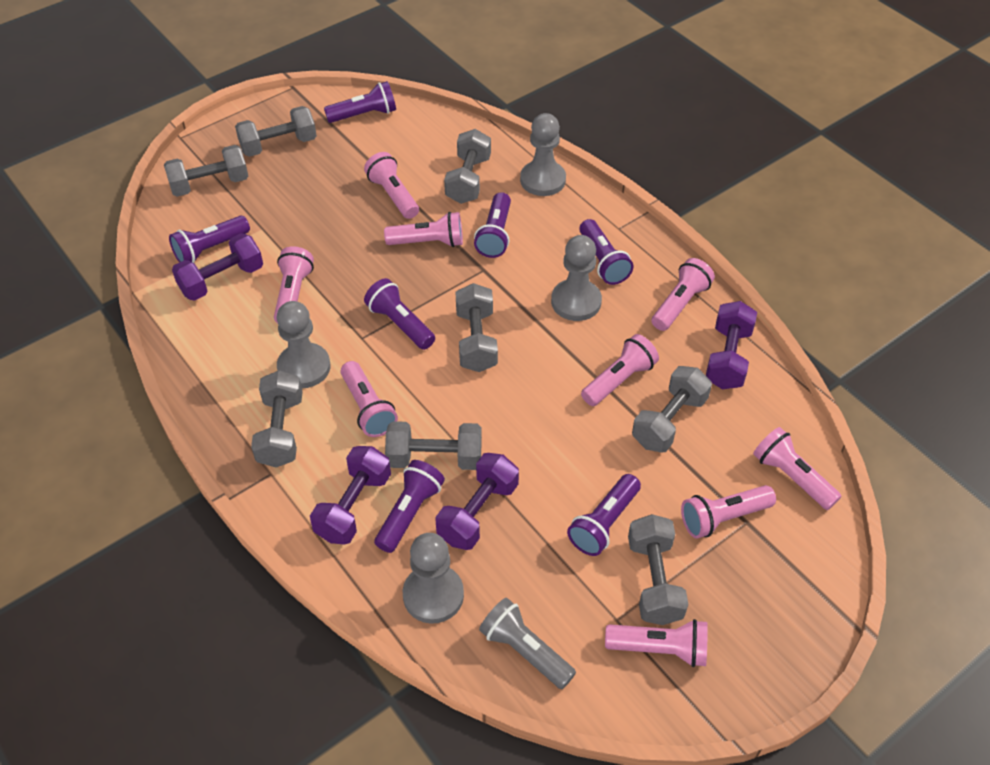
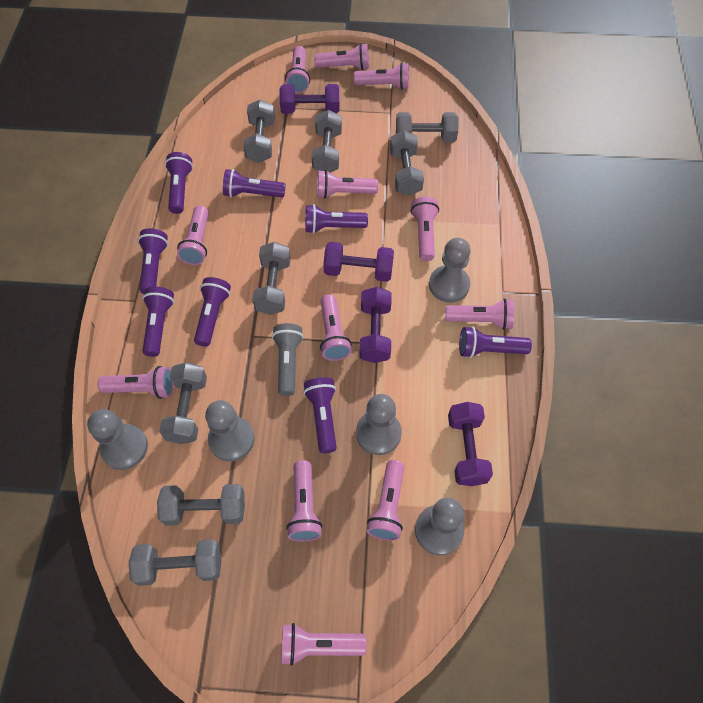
grey pawn: [277,301,331,388] [403,533,464,624] [520,113,566,196] [551,235,602,321] = 4 -> [87,409,148,470] [205,400,254,461] [356,394,402,455] [415,498,464,556] [429,238,471,303] = 5
pink flashlight: [274,246,314,323] [341,361,398,437] [364,152,419,219] [384,212,463,247] [581,334,659,406] [605,619,708,667] [652,258,715,331] [681,485,776,538] [753,427,841,510] = 9 -> [98,366,174,399] [177,205,209,265] [281,623,367,666] [285,46,310,93] [286,460,323,541] [315,43,369,70] [317,170,378,198] [320,294,352,361] [354,63,409,90] [367,460,404,541] [411,197,439,261] [445,299,514,330] = 12
purple flashlight: [169,215,250,263] [324,81,396,123] [364,278,435,350] [374,460,445,553] [474,192,511,258] [567,474,641,556] [579,219,633,285] = 7 -> [138,228,168,294] [142,286,174,357] [165,152,193,214] [194,277,231,347] [223,169,285,198] [304,377,337,453] [305,204,368,234] [459,326,532,358] = 8

